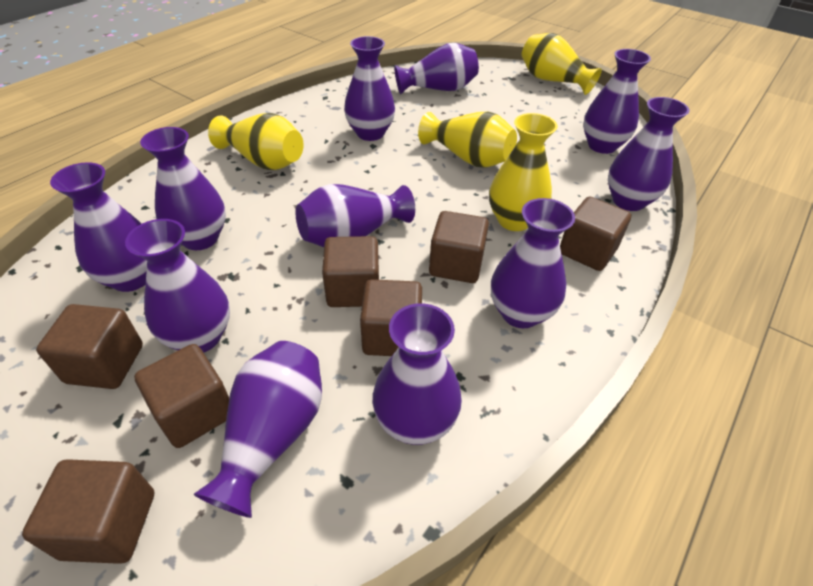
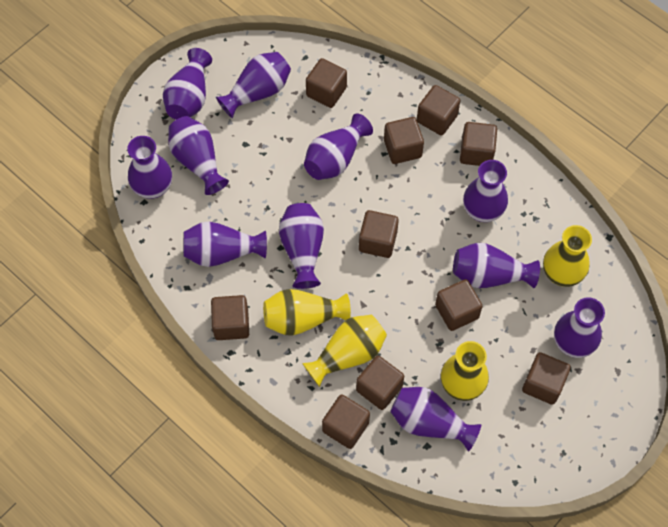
brown cube: [22,459,154,564] [36,304,143,389] [134,344,229,448] [322,236,379,307] [360,279,422,356] [429,211,489,283] [560,197,631,271] = 7 -> [211,295,249,340] [306,58,347,108] [322,395,370,449] [356,355,404,410] [359,210,399,258] [384,117,424,164] [417,85,460,135] [435,279,483,331] [460,122,497,166] [522,352,571,405] = 10

